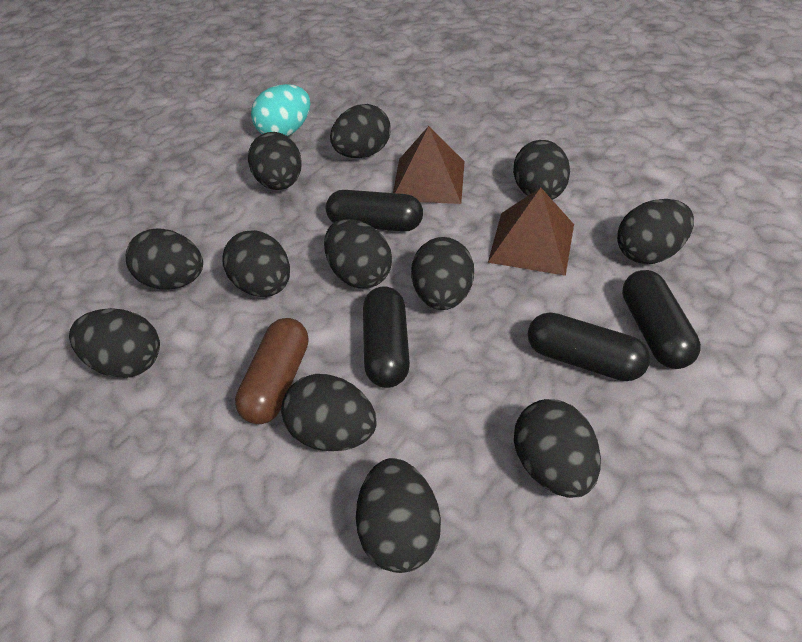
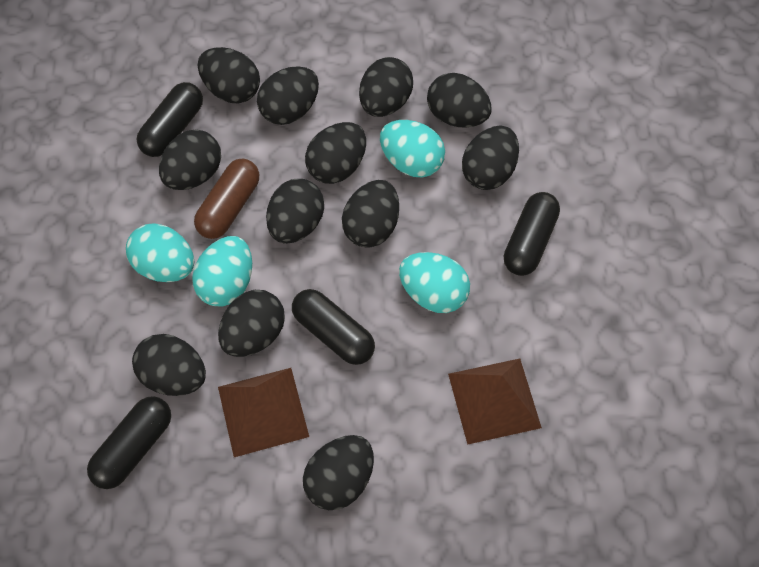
turquoise egg: [251,84,310,136] = 1 -> [126,223,194,282] [192,236,252,306] [380,120,445,177] [399,252,470,313] = 4

